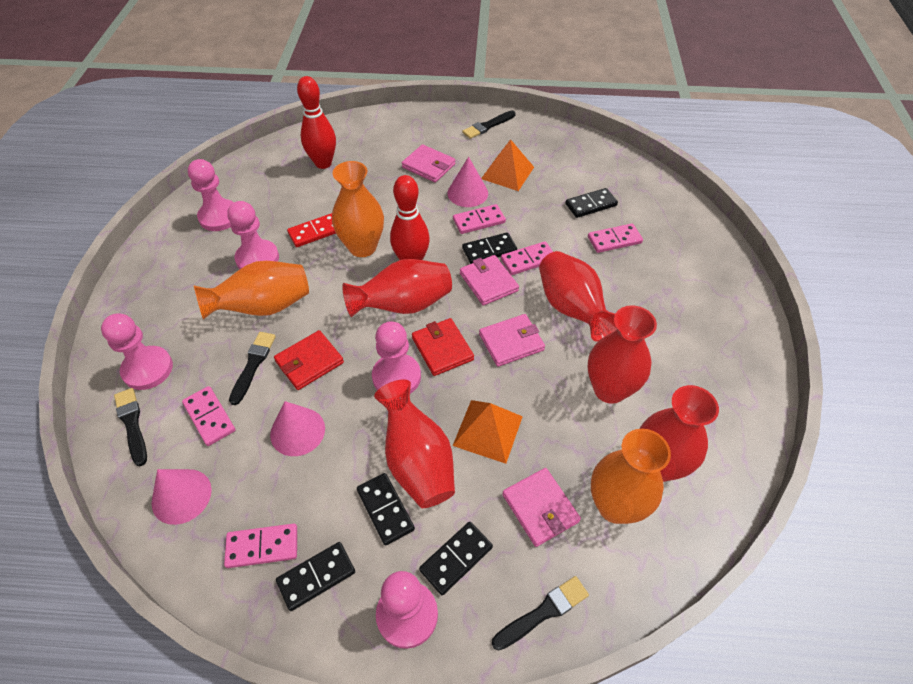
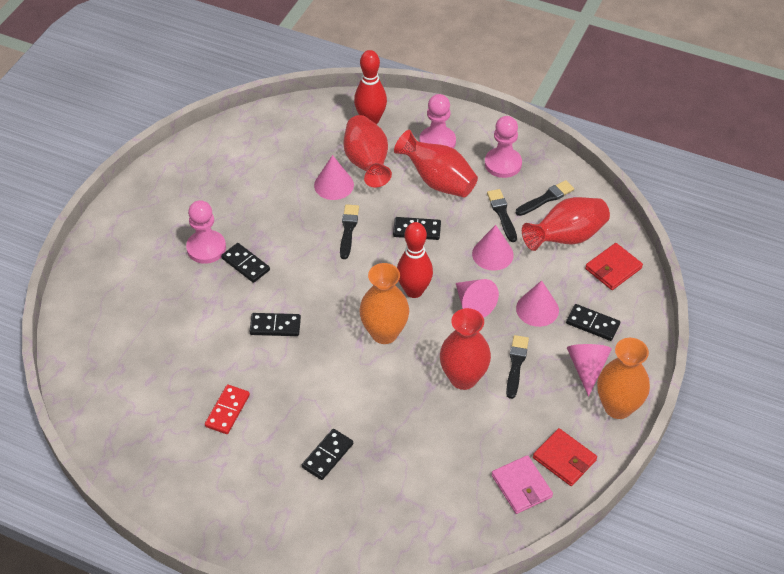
orange pyramid: [453,400,523,464] [481,139,534,191] = 2 -> none = 0
orange vase: [194,261,309,319] [332,161,384,257] [591,429,671,524] = 3 -> [359,263,409,344] [597,338,650,419] = 2
pink cone: [151,469,212,525] [270,401,325,456] [448,157,488,207] = 3 -> [314,155,354,200] [456,279,499,318] [472,225,514,271] [516,280,559,327] [567,344,612,397] = 5
pink domino: [182,386,235,446] [224,524,297,568] [453,204,506,234] [501,241,553,275] [588,223,643,253] = 5 -> none = 0
pink pawn: [101,314,173,390] [188,159,234,231] [227,201,279,270] [372,321,421,394] [376,571,438,649] = 5 -> [186,200,226,264] [419,94,456,149] [485,116,522,178] = 3
pink wallet: [402,144,455,183] [460,255,519,306] [479,314,545,367] [502,468,581,547] = 4 -> [491,455,553,514] = 1
red vase: [342,259,452,317] [374,379,455,508] [539,251,617,342] [588,305,657,404] [640,385,719,482] = 5 -> [343,115,392,188] [394,130,478,197] [440,308,491,390] [522,197,610,251] = 4

